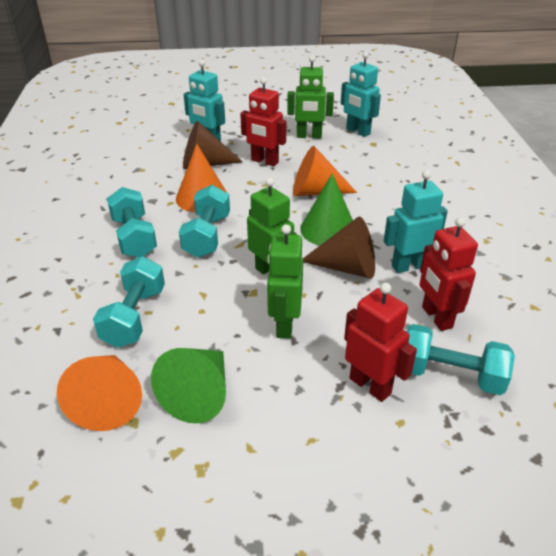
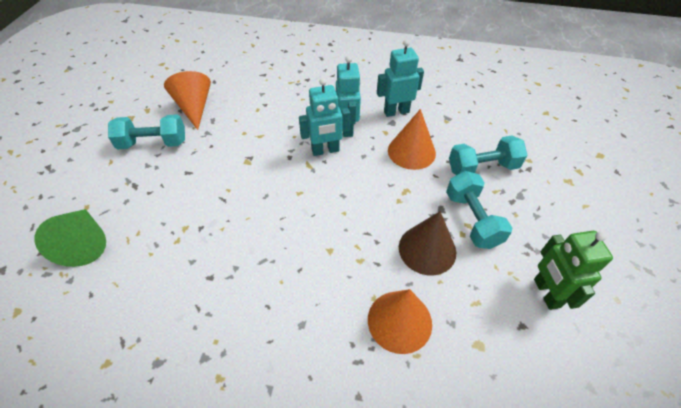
brown cone: [183,121,243,169] [303,217,375,279] = 2 -> [399,211,456,275] = 1
green cone: [151,348,226,423] [300,173,353,246] = 2 -> [34,209,106,267] = 1
green robot: [247,177,297,274] [267,224,303,339] [287,56,334,138] = 3 -> [534,231,613,310] = 1
red robot: [240,77,286,166] [344,283,417,402] [420,217,478,331] = 3 -> none = 0
turquoise dumbbell: [93,256,165,348] [107,187,157,258] [179,185,230,258] [407,324,515,395] = 4 -> [108,114,185,149] [446,171,512,249] [449,136,527,175] = 3

